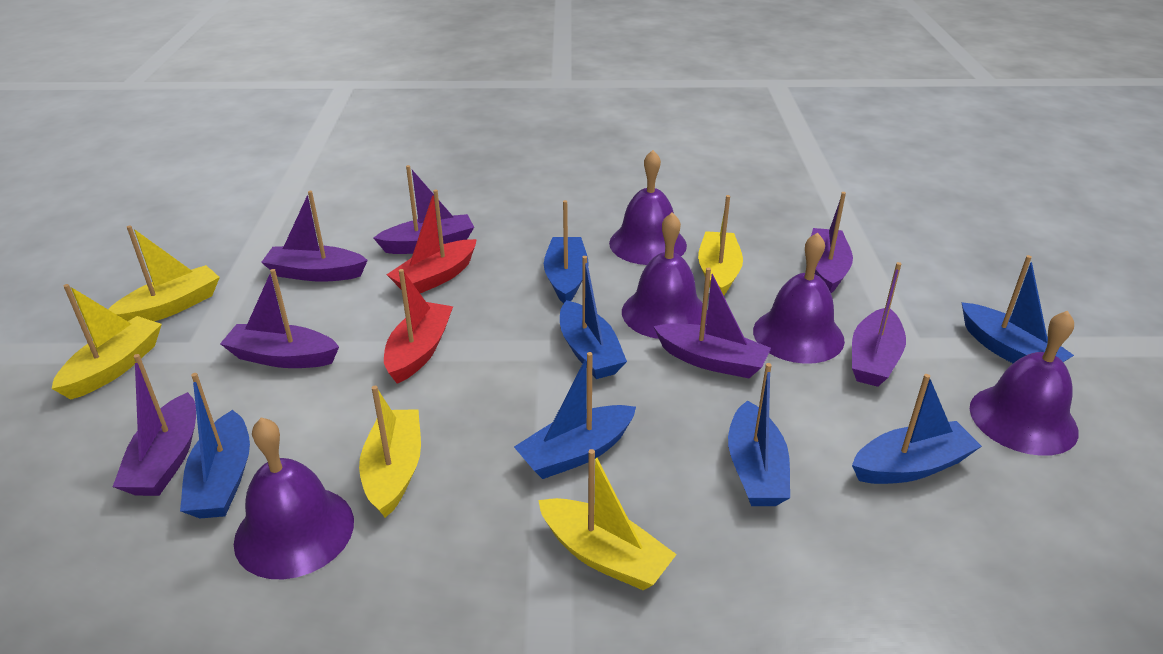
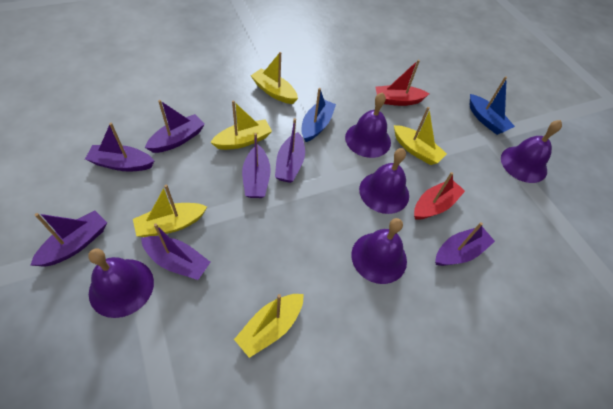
blue boat: [180,373,250,518] [514,352,636,479] [544,200,589,303] [560,256,627,379] [728,363,790,506] [852,374,982,484] [962,255,1074,363] = 7 -> [301,88,336,142] [470,76,515,135] = 2

